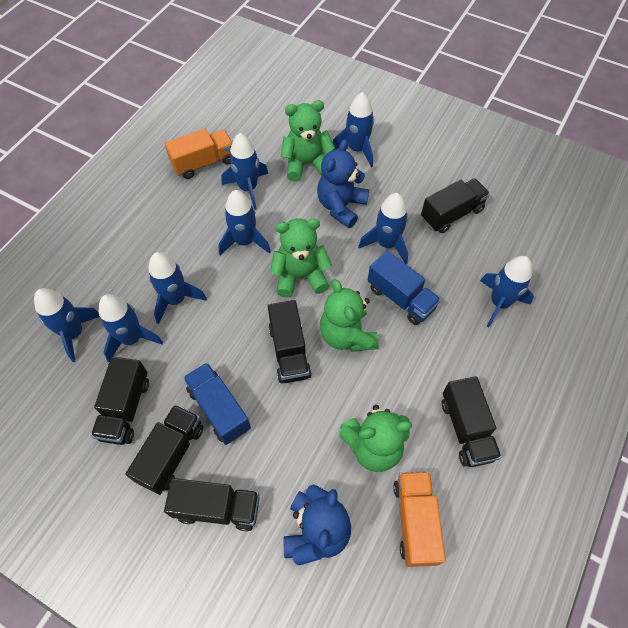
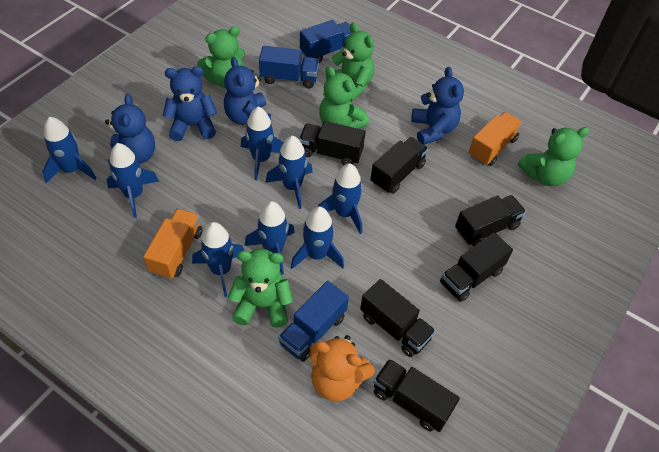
blue teddy bear: [284,484,351,565] [317,139,369,228] = 2 -> [105,94,155,170] [163,66,217,141] [224,57,271,125] [411,67,464,145] = 4
blue truck: [183,363,251,445] [368,251,441,325] = 2 -> [259,46,319,88] [278,281,349,361] [300,20,352,63] = 3
green teddy bear: [270,218,332,298] [281,100,335,182] [320,279,379,352] [339,405,412,472] = 4 -> [197,26,245,88] [228,249,293,328] [319,66,369,129] [326,23,374,102] [518,127,589,186] = 5
orange teddy bear: none = 0 -> [310,335,375,401] = 1

